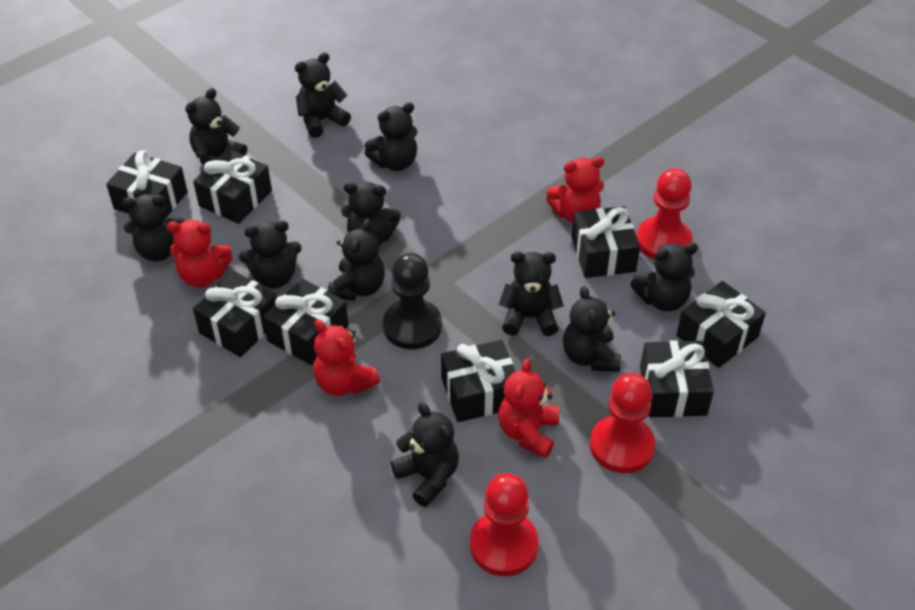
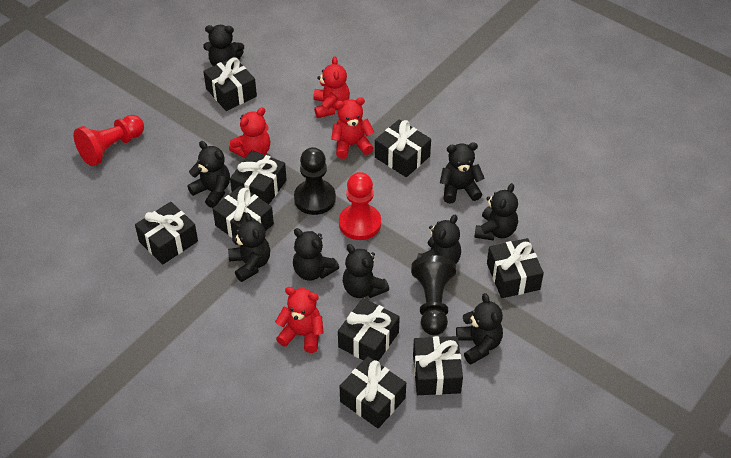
black gift: [106,150,188,219] [193,149,272,224] [193,271,277,357] [263,279,348,365] [441,340,516,422] [572,206,640,278] [640,340,714,417] [677,281,766,368] = 8 -> [135,202,198,265] [203,57,257,111] [213,186,274,238] [230,150,287,204] [338,298,400,361] [340,356,406,428] [375,119,431,177] [413,336,463,395] [487,238,544,298] = 9
black pawn: [383,253,442,349] = 1 -> [294,147,336,215] [411,255,456,335] = 2
black teddy bear: [122,194,185,261] [185,88,247,166] [239,220,302,289] [295,52,351,138] [328,219,385,300] [341,182,401,245] [364,102,417,171] [391,402,459,507] [499,252,564,336] [563,286,621,372] [630,243,698,312] = 11 -> [187,141,230,208] [203,25,244,66] [228,212,270,282] [293,228,339,281] [343,244,389,298] [417,215,461,264] [440,142,485,204] [456,293,503,364] [474,183,518,241] = 9
red pawn: [470,473,539,576] [590,373,655,473] [636,168,693,260] = 3 -> [73,115,144,166] [339,172,381,240] = 2

